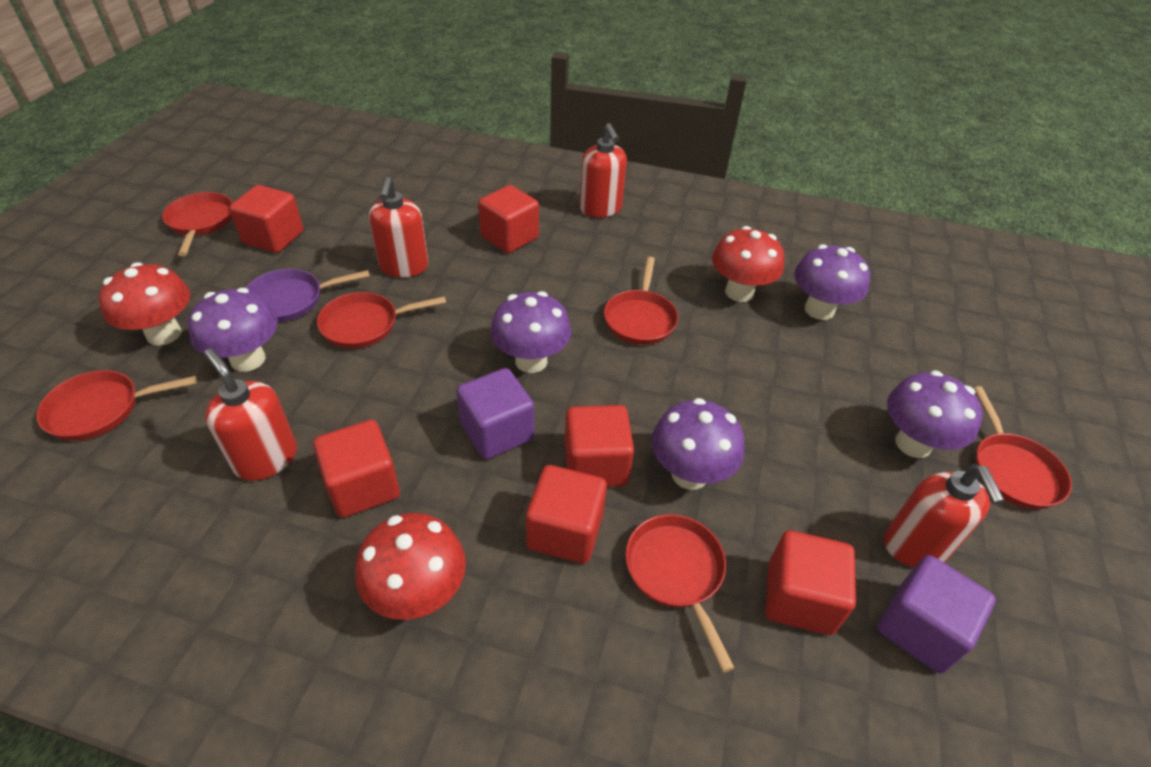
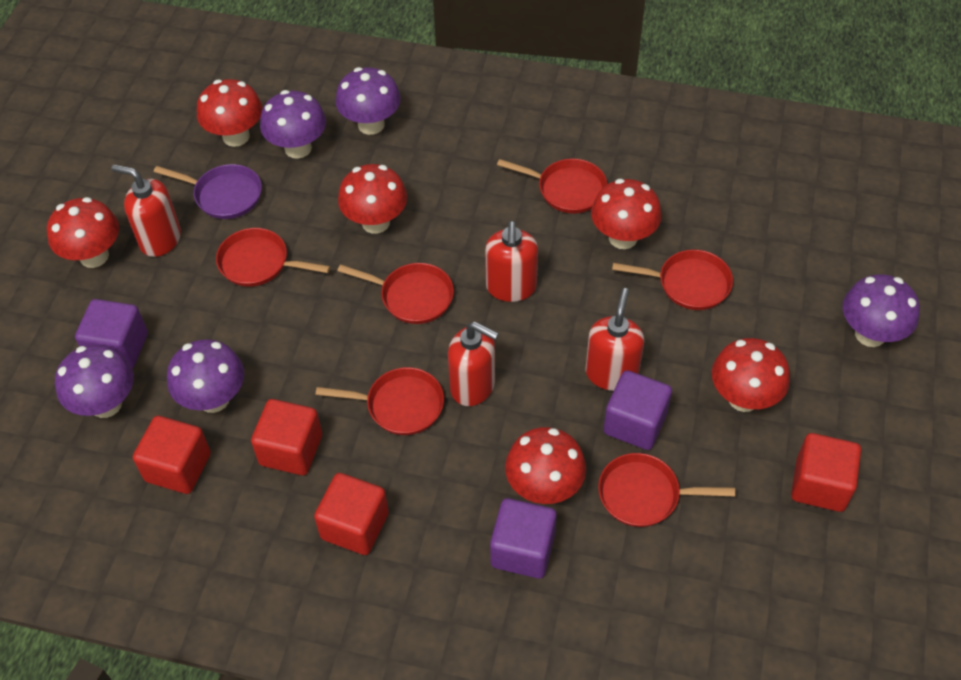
purple cube: [456,368,534,459] [877,555,996,673] = 2 -> [75,299,148,369] [490,498,557,579] [603,370,672,450] = 3
red cube: [229,185,303,253] [313,420,400,518] [478,185,539,253] [526,465,607,564] [565,405,634,487] [765,530,856,635] = 6 -> [133,416,211,494] [251,399,322,475] [314,473,389,555] [791,433,861,512] = 4
red mushroom: [99,262,190,346] [355,513,466,620] [712,226,784,302] = 3 -> [47,197,119,268] [197,79,262,147] [338,164,407,234] [505,427,586,504] [591,179,662,249] [712,338,790,412] = 6

